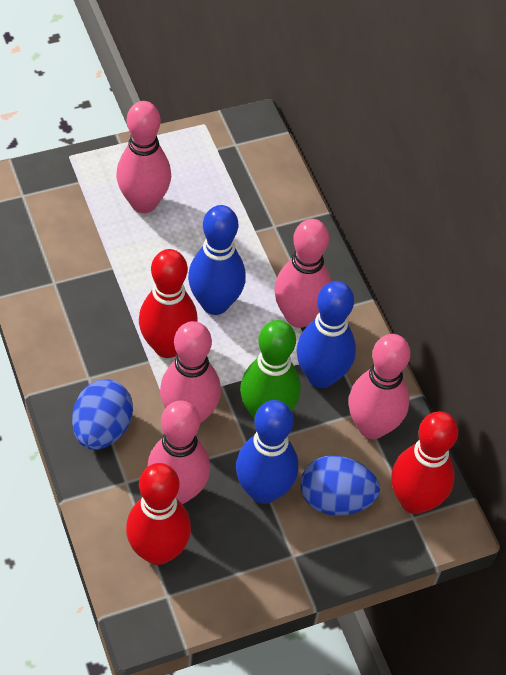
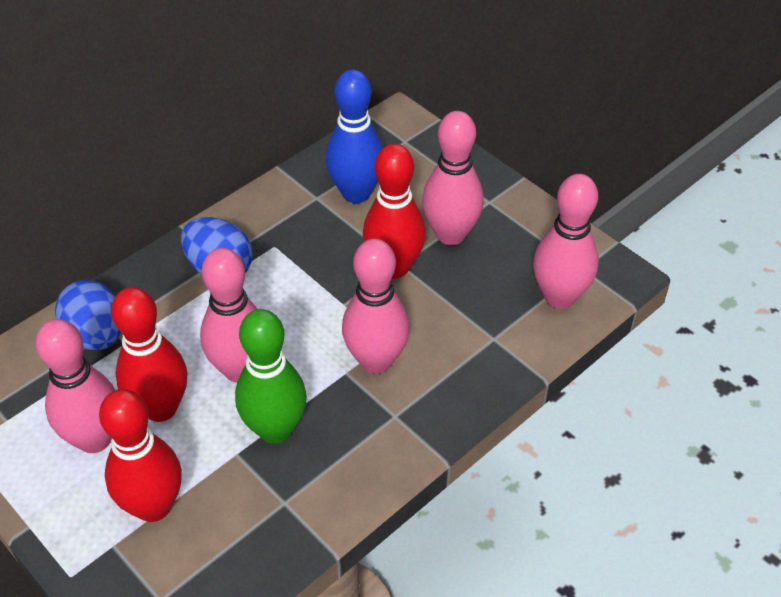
blue bowling pin: [188,205,246,315] [236,400,298,504] [296,281,356,388] = 3 -> [326,69,383,203] = 1

